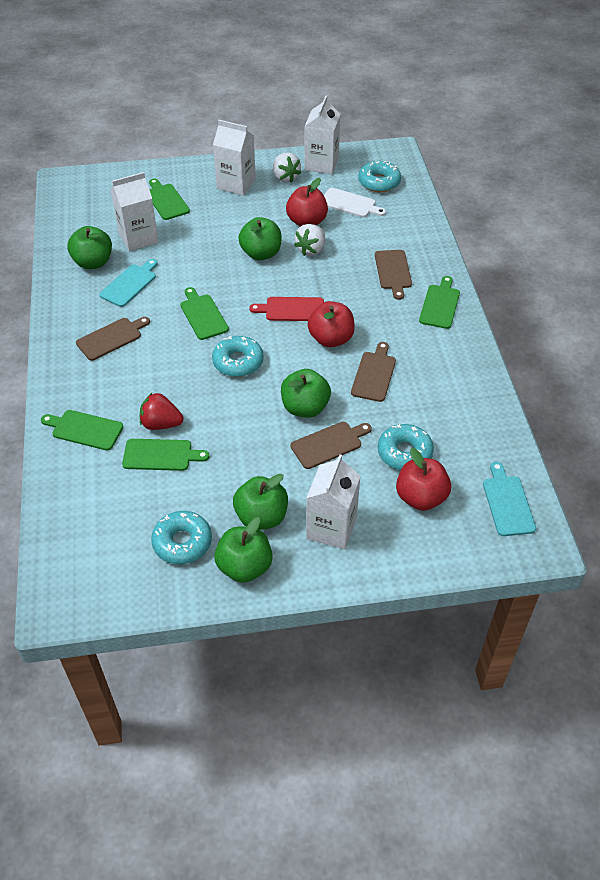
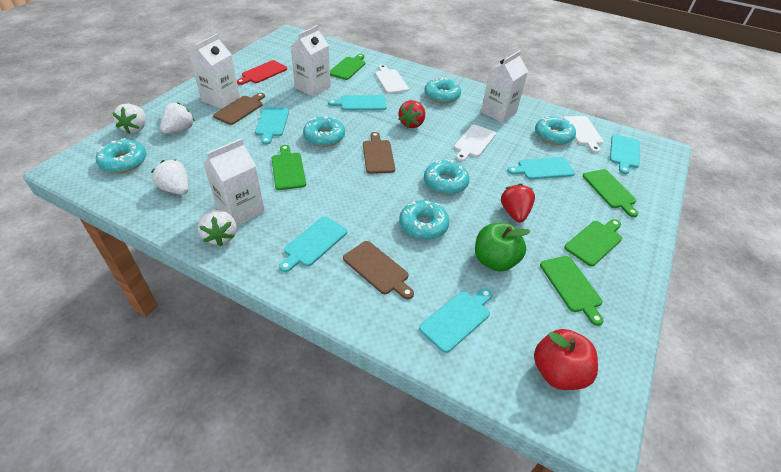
brown cutting board: [76,317,150,361] [291,422,372,469] [351,342,396,402] [375,250,412,300] = 4 -> [213,93,265,125] [343,241,414,299] [363,132,395,174] = 3
green apple: [67,226,112,269] [214,517,273,583] [233,474,288,530] [239,217,281,260] [281,369,331,417] = 5 -> [475,223,531,272] = 1
red apple: [286,178,328,226] [308,301,355,347] [396,447,451,511] = 3 -> [534,329,598,390] = 1
red strawberry: [140,393,184,430] = 1 -> [399,100,425,128] [501,184,535,223] = 2
turquoise cutting board: [99,259,158,307] [483,462,536,536] = 2 -> [255,107,289,145] [279,217,347,272] [328,95,387,110] [419,288,493,353] [507,157,575,180] [610,135,639,174] = 6
turquoise donut: [151,511,212,564] [212,336,264,377] [358,161,401,192] [378,424,434,470] = 4 -> [96,138,147,173] [303,116,345,147] [399,200,449,240] [424,77,461,103] [424,159,470,195] [535,116,576,145] = 6
white cutting board: [324,188,386,217] = 1 -> [375,64,409,94] [454,125,496,161] [564,116,603,153] = 3
white strawberry: [273,153,301,183] [294,224,325,256] = 2 -> [113,104,146,134] [151,160,189,195] [160,102,195,134] [198,209,237,246] = 4

